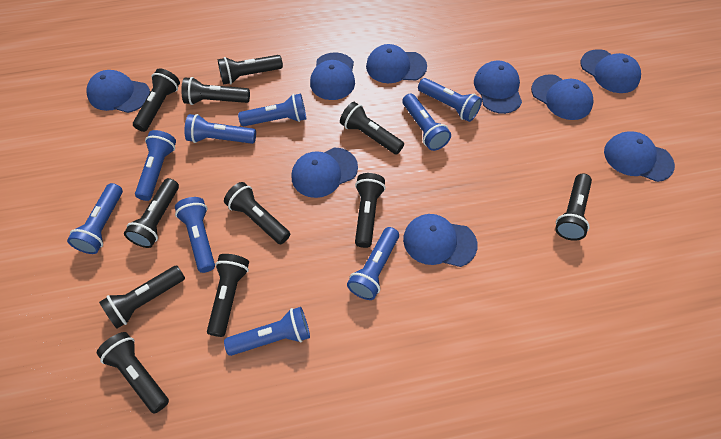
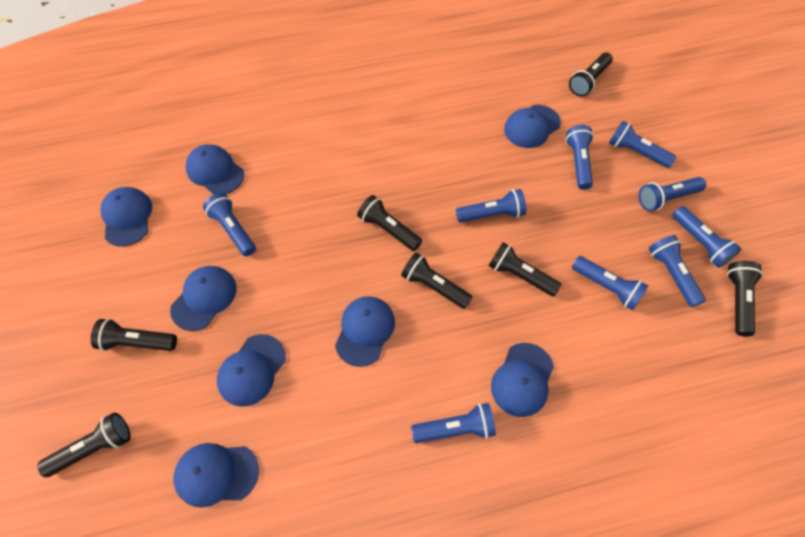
black flashlight: [97,332,169,414] [99,265,185,328] [124,178,179,248] [133,68,180,132] [181,77,250,105] [207,254,249,337] [218,55,283,84] [224,182,290,244] [340,102,404,155] [355,173,386,248] [555,174,592,241] = 11 -> [37,413,131,477] [91,319,177,351] [357,195,422,251] [401,252,473,309] [489,242,562,296] [569,52,613,96] [727,261,763,337] = 7
blue cap: [87,70,150,113] [292,147,358,198] [310,52,355,100] [366,44,427,83] [403,214,478,267] [474,61,522,114] [531,74,593,120] [581,49,641,93] [604,131,675,182] = 9 -> [101,187,152,247] [170,266,236,331] [173,443,259,508] [186,144,244,195] [217,334,286,407] [335,296,395,367] [491,343,554,417] [504,105,561,148] = 8

